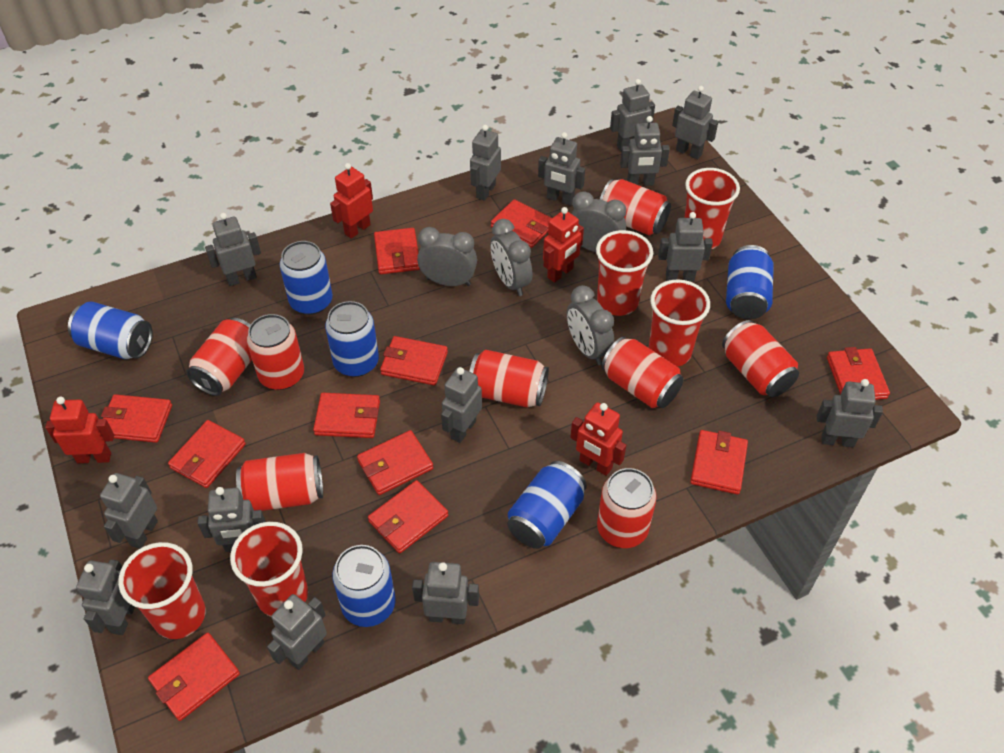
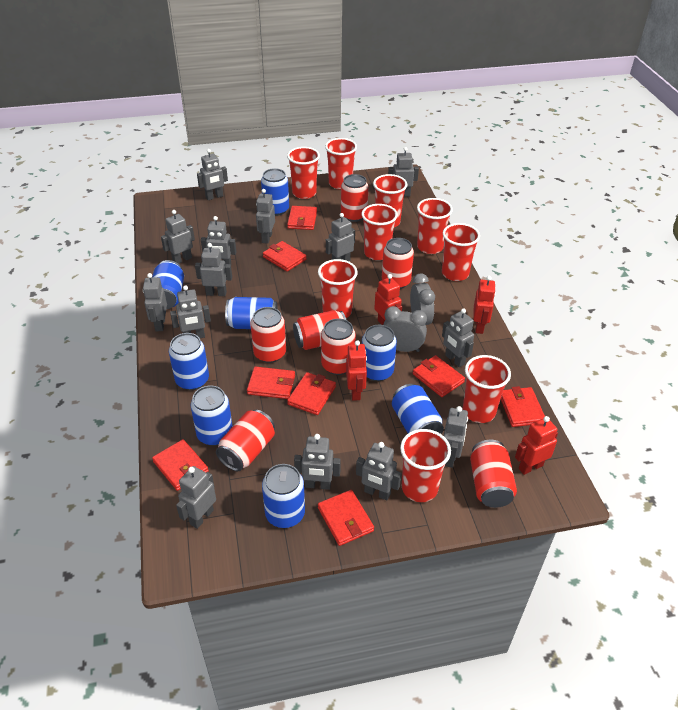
blue can: [68,301,153,359] [279,241,333,315] [325,301,379,377] [332,545,396,627] [507,461,587,549] [726,245,774,319] = 6 -> [152,260,184,309] [169,333,209,390] [191,386,233,446] [225,297,277,329] [261,168,289,216] [262,464,305,528] [362,325,397,381] [392,384,444,434] = 8
grey clock: [417,227,477,286] [490,219,532,296] [567,285,614,365] [572,191,626,252] = 4 -> [383,306,427,352] [410,273,435,325] = 2
red can: [186,318,252,396] [236,453,323,511] [247,314,304,390] [469,350,549,408] [597,468,657,548] [600,179,671,235] [601,337,684,408] [722,320,799,397] = 8 -> [216,410,275,471] [250,307,286,363] [293,310,346,350] [321,319,356,375] [341,174,368,222] [382,238,414,289] [470,440,517,508] = 7
red cup: [118,542,206,639] [230,522,308,617] [596,230,653,316] [649,279,710,367] [684,168,740,249] = 5 -> [287,147,320,199] [318,259,358,318] [325,138,357,189] [361,204,398,260] [373,174,407,227] [400,429,451,502] [417,198,453,254] [442,223,480,281] [463,355,511,423] = 9
red wallet: [101,394,172,443] [148,633,240,721] [168,420,246,488] [313,393,380,438] [357,430,433,495] [368,480,448,553] [374,228,420,274] [380,336,448,385] [491,199,552,248] [690,430,748,495] [827,347,890,400] = 11 -> [152,439,209,491] [247,366,295,399] [263,241,307,272] [287,206,317,230] [287,372,336,415] [318,490,374,546] [413,355,465,397] [501,386,545,427] = 8

